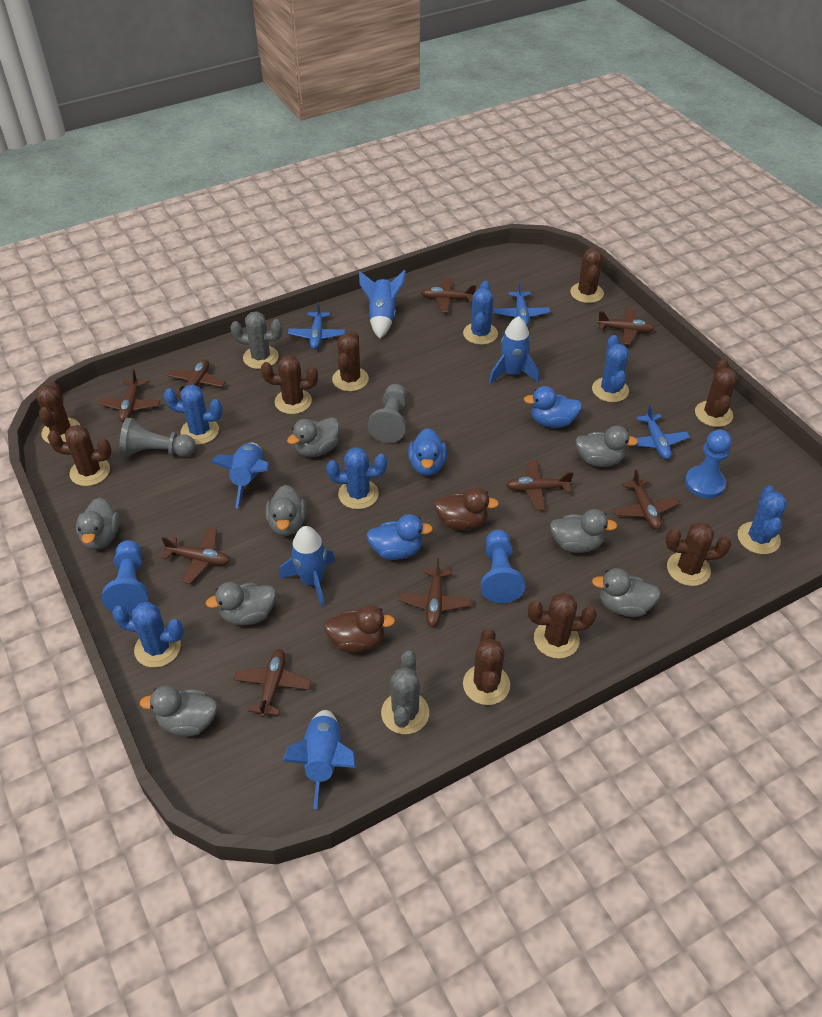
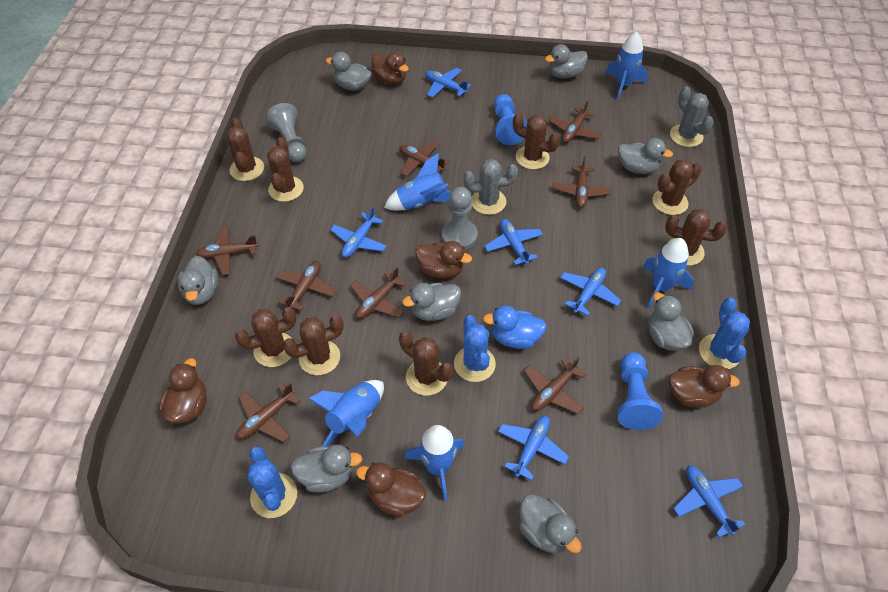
blue cactus: [112,602,184,668] [164,385,223,445] [326,447,387,509] [463,281,498,345] [592,335,629,402] [738,486,787,554] = 6 -> [248,446,297,518] [454,315,496,382] [699,298,750,369] = 3
blue duck: [367,514,433,560] [408,428,447,476] [524,386,582,428] = 3 -> [483,306,546,349] = 1
blue pawn: [102,540,148,614] [481,530,525,603] [685,430,732,499] = 3 -> [494,94,527,145] [617,352,663,430] = 2
blue plane: [288,302,345,349] [494,281,550,326] [634,404,690,459] = 3 -> [330,206,387,258] [425,68,471,98] [484,219,543,265] [498,416,569,481] [560,268,621,316] [673,465,745,538] = 6
brown cactus: [36,382,80,444] [47,425,112,486] [261,355,318,414] [332,331,369,391] [463,628,510,705] [528,593,597,659] [570,247,604,303] [666,522,731,586] [695,358,737,427] = 9 -> [226,118,264,181] [235,307,297,367] [267,137,304,202] [283,315,344,375] [399,331,453,396] [513,113,560,170] [652,159,702,215] [665,209,728,266] = 8
brown duck: [324,605,395,653] [434,487,499,530] = 2 -> [159,358,207,424] [356,462,426,517] [371,51,409,85] [415,241,472,278] [669,365,740,408] = 5
brown plane: [98,369,160,422] [162,528,230,584] [167,359,225,397] [233,649,312,717] [398,558,472,627] [421,278,476,313] [506,460,574,510] [597,308,655,345] [613,470,680,530] = 9 -> [196,226,258,275] [236,383,300,442] [275,261,336,311] [350,267,407,319] [399,141,449,176] [524,357,586,414] [549,100,601,143] [553,156,611,208] = 8

